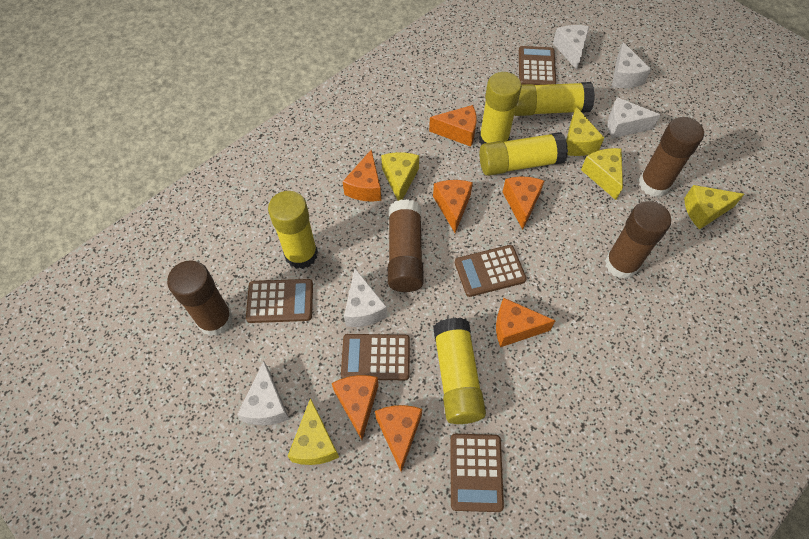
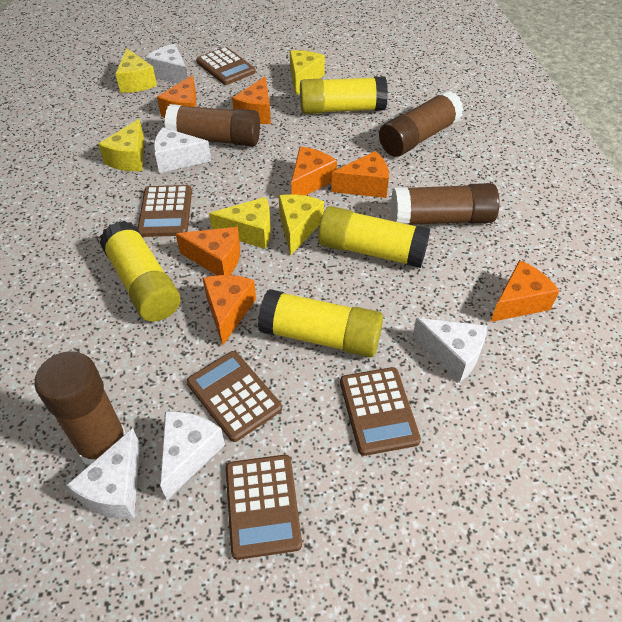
yellow glue stick: [268,191,318,269] [433,318,486,424] [479,72,522,145] [479,132,568,176] [514,82,595,116] = 5 -> [99,221,181,322] [258,289,383,357] [300,76,388,114] [318,206,430,268] = 4

